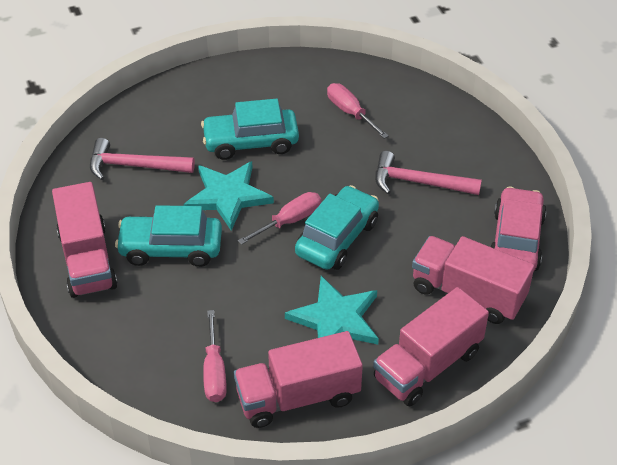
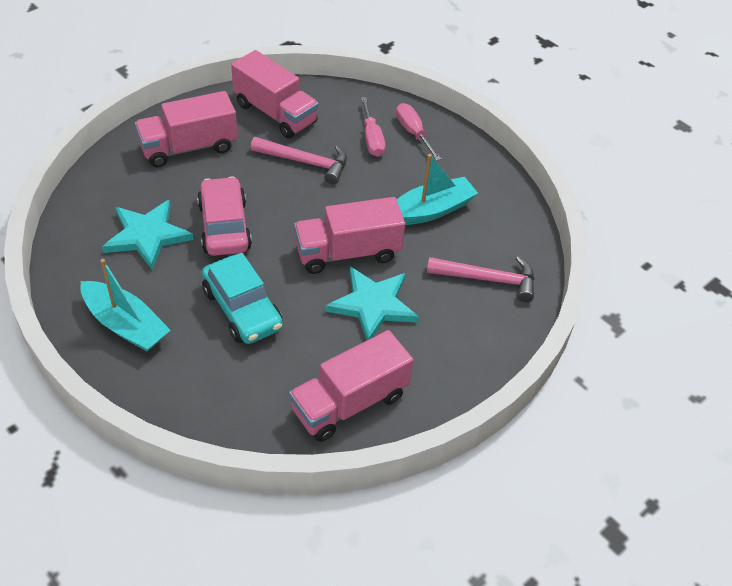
pink screwdriver: [203,310,227,402] [238,192,321,245] [327,83,389,139] = 3 -> [361,97,385,157] [396,103,441,161] = 2
turquoise boat: none = 0 -> [80,259,171,352] [397,154,478,225] = 2
turquoise car: [115,205,222,267] [201,99,299,160] [295,185,379,270] = 3 -> [202,253,283,344] = 1

